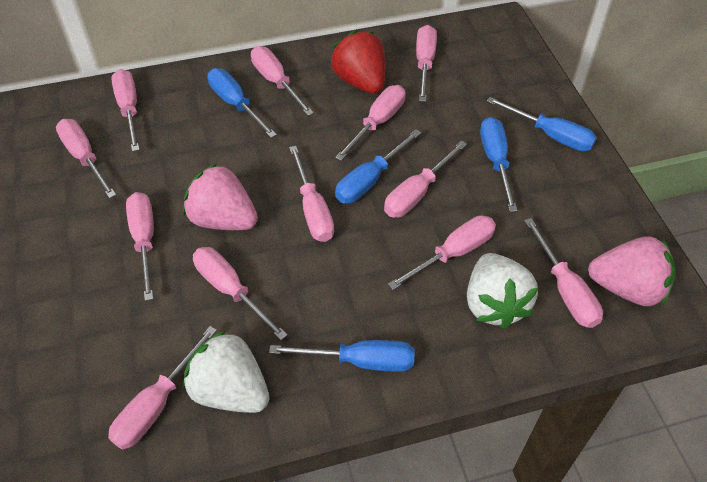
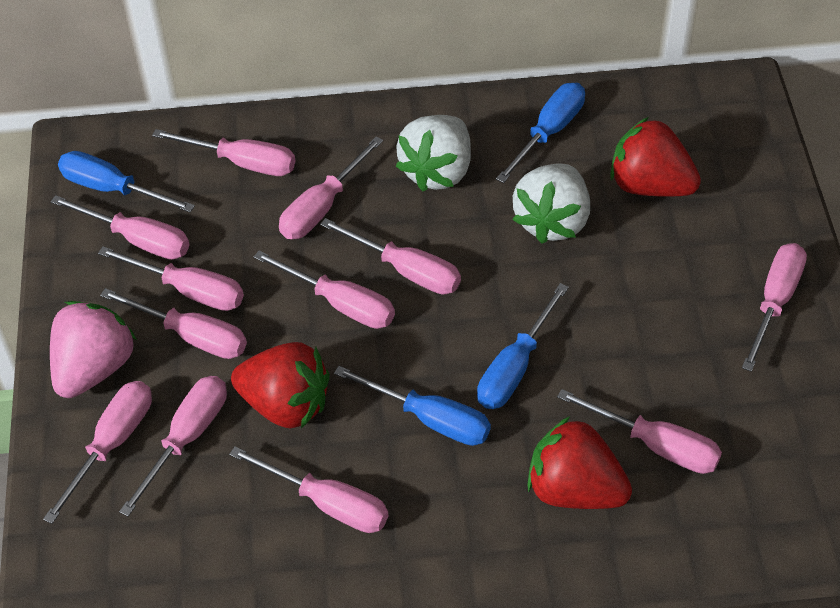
blue screwdriver: [207,68,277,138] [269,340,415,372] [335,129,421,204] [480,117,517,212] [487,97,597,151] = 5 -> [58,151,195,212] [334,366,491,446] [477,283,569,409] [496,83,585,183] = 4
pink strawberry: [183,163,258,230] [588,236,676,306] = 2 -> [50,301,137,398] = 1
red strawberry: [330,31,385,94] = 1 -> [231,342,330,429] [527,416,632,509] [610,117,701,197] = 3

